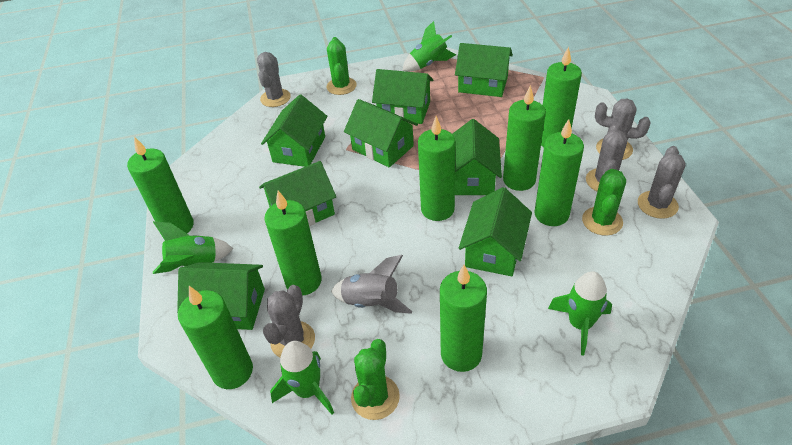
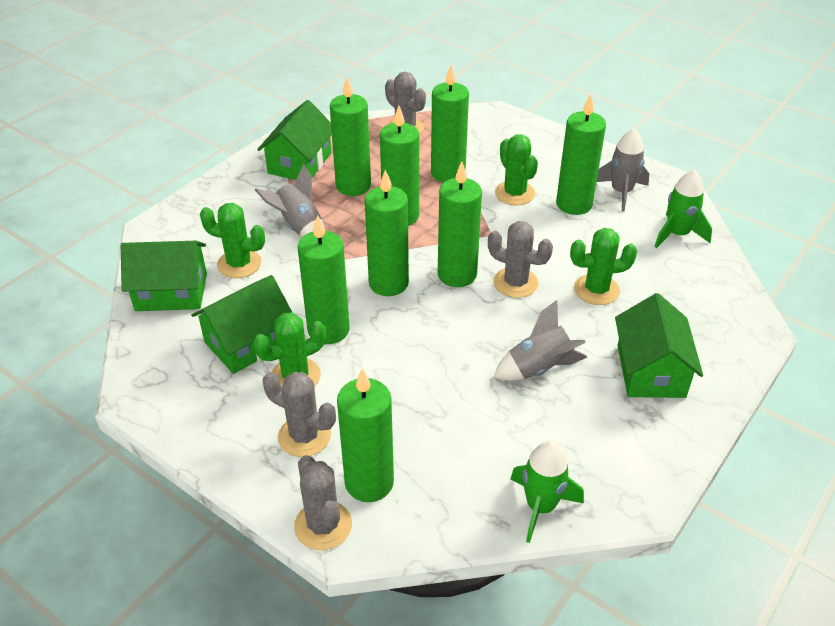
green cactus: [326,37,357,95] [351,339,400,420] [582,169,626,236] = 3 -> [200,203,265,278] [253,312,326,387] [495,134,538,205] [570,228,637,305] = 4
green house: [177,262,265,330] [259,161,336,226] [261,95,327,167] [344,99,418,167] [372,69,433,124] [452,119,502,195] [455,43,513,97] [459,187,532,276] = 8 -> [121,241,207,311] [191,275,293,374] [257,100,332,180] [615,293,703,398] = 4
green rocket: [153,221,233,274] [270,341,334,414] [402,21,456,72] [548,271,612,355] = 4 -> [510,441,584,543] [654,170,712,248] = 2
grey cactus: [257,52,291,107] [263,285,315,357] [586,123,627,191] [595,99,651,160] [638,146,686,219] = 5 -> [263,372,336,457] [294,455,352,550] [385,72,426,135] [488,221,553,298] = 4
grey rocket: [331,255,412,314] = 1 -> [255,164,325,237] [494,300,587,381] [597,129,649,212] = 3

